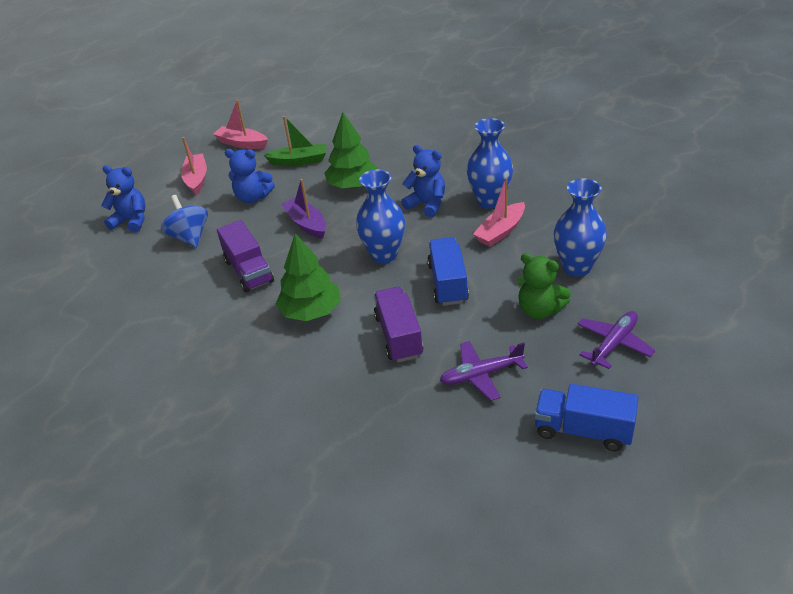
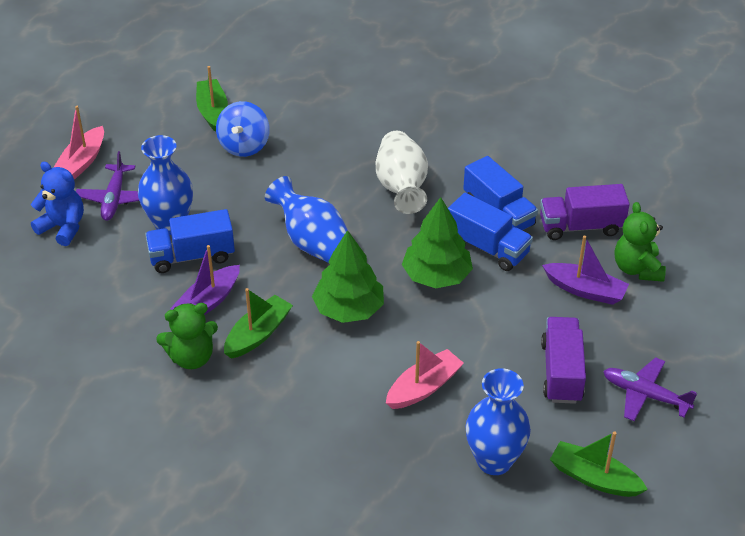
blue teddy bear: [101,165,145,232] [224,149,275,203] [401,145,445,217] = 3 -> [31,161,84,246] = 1
blue truck: [427,237,469,306] [534,384,639,451] = 2 -> [145,209,235,273] [448,193,533,271] [463,156,538,230] = 3
green boat: [264,116,326,166] = 1 -> [196,66,228,132] [224,288,293,359] [550,431,648,497] = 3
green teddy bear: [517,253,571,319] = 1 -> [156,303,218,369] [615,202,666,282] = 2
pink boat: [181,137,207,195] [213,100,268,149] [473,177,525,247] = 3 -> [54,106,104,180] [386,341,464,409] = 2
purple boat: [282,179,326,239] = 1 -> [170,245,240,315] [542,236,629,305] = 2
white vase: none = 0 -> [376,131,428,214] = 1

